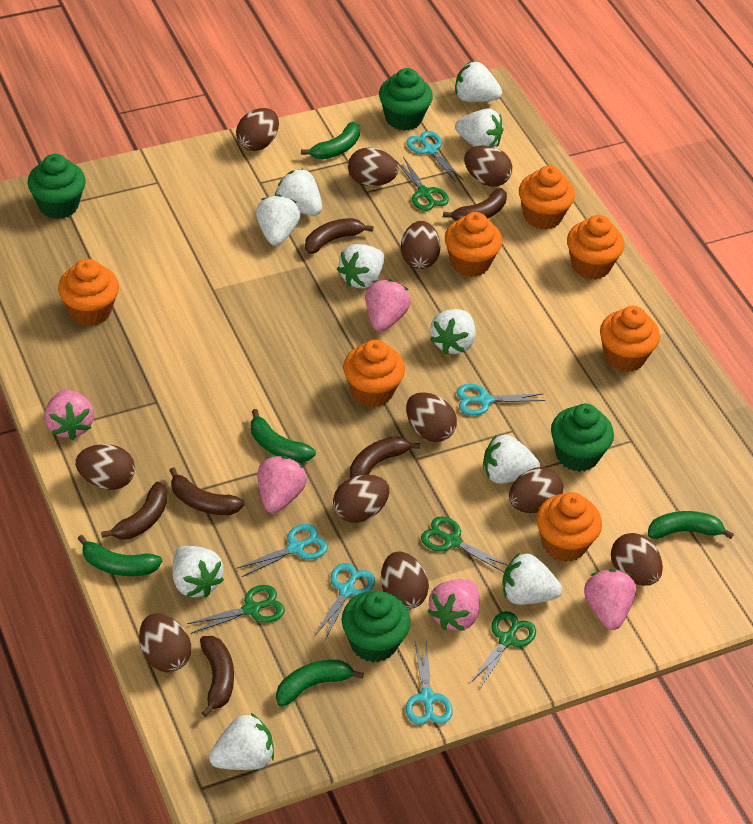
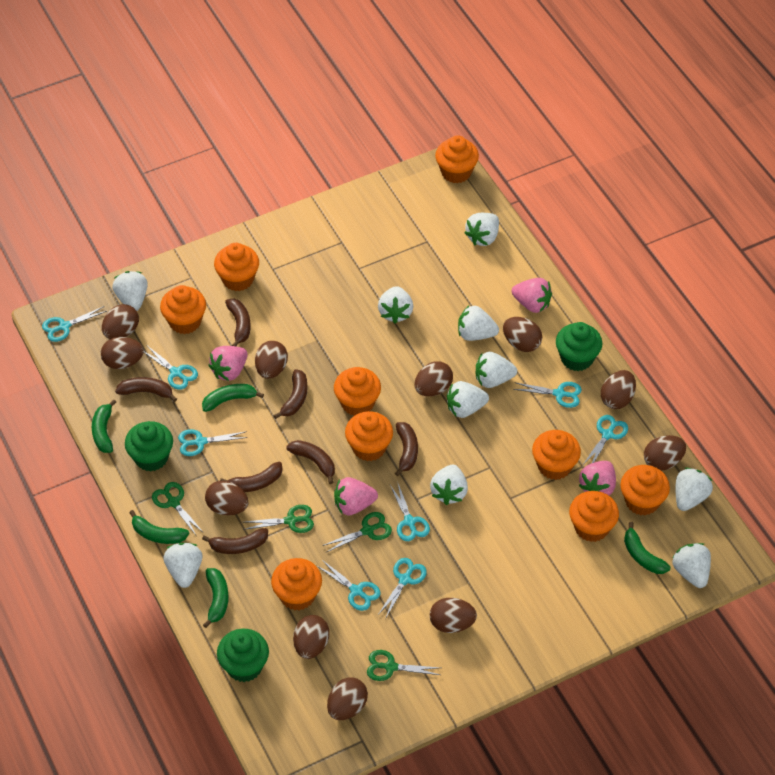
brown banana: [101,482,168,540] [169,467,245,515] [200,636,234,717] [305,218,374,254] [350,436,420,478] [443,188,507,221] = 6 -> [115,377,177,402] [202,528,268,554] [220,462,283,492] [225,298,251,346] [273,369,308,419] [286,440,335,484] [395,422,418,476] = 7
green cupcake: [27,154,86,219] [342,590,411,662] [379,68,433,131] [551,404,614,472] = 4 -> [125,421,173,471] [217,629,269,682] [556,322,602,371] = 3
orange cupcake: [58,259,119,326] [343,340,405,407] [445,212,502,277] [519,166,575,230] [536,492,602,562] [567,215,624,280] [600,306,660,372] = 7 -> [160,285,206,334] [214,243,259,291] [271,558,322,610] [334,367,381,416] [345,411,393,461] [435,135,479,183] [532,430,581,480] [569,491,619,542] [620,465,670,516] = 9
pink strawberry: [44,390,94,440] [257,456,307,513] [365,279,411,332] [427,579,480,631] [584,569,636,630] = 5 -> [209,346,248,381] [334,477,378,515] [511,278,552,313] [579,461,616,495] = 4
turquoise scissors: [236,524,328,577] [315,563,375,642] [406,131,463,182] [406,641,453,725] [457,384,545,416] = 5 -> [42,306,107,342] [144,346,198,390] [178,429,248,456] [317,560,381,611] [378,558,427,619] [390,481,430,541] [513,382,582,408] [582,415,628,466] = 8

